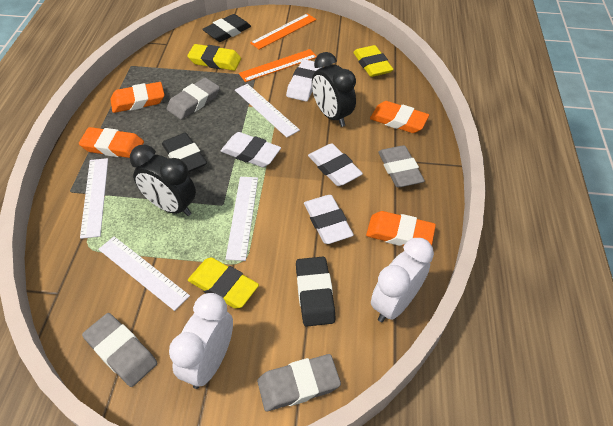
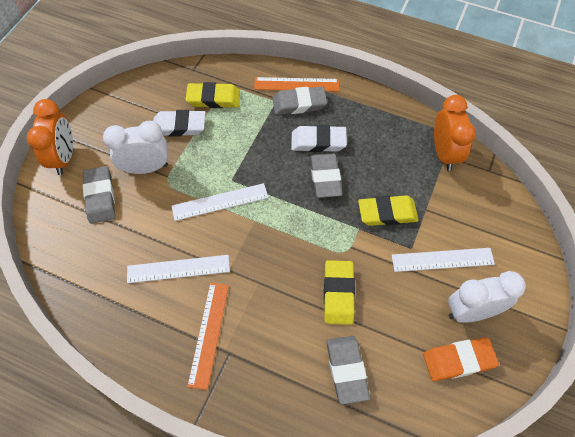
black clock: [130,145,196,216] [312,52,356,127] = 2 -> none = 0
black eraser: [162,133,207,172] [202,14,251,42] [296,257,336,327] = 3 -> none = 0
orange clock: none = 0 -> [27,99,73,175] [434,95,476,171] = 2
orange eraser: [79,127,144,158] [110,82,164,113] [366,211,436,246] [370,101,429,133] = 4 -> [423,337,499,381] = 1
white eraser: [221,132,281,167] [286,59,322,101] [304,195,354,244] [308,144,363,186] = 4 -> [153,110,205,137] [291,125,347,152] = 2
white ruler: [80,158,108,239] [98,236,190,311] [226,177,258,261] [235,84,300,138] = 4 -> [127,255,230,283] [171,183,268,221] [392,248,495,272] = 3

